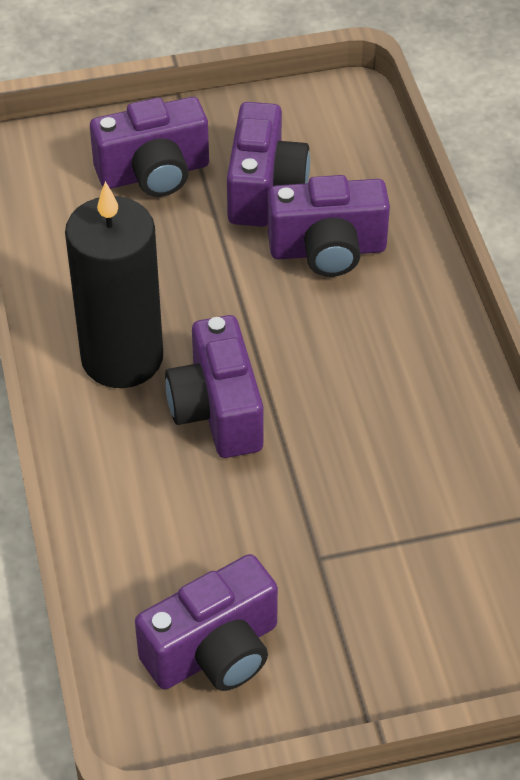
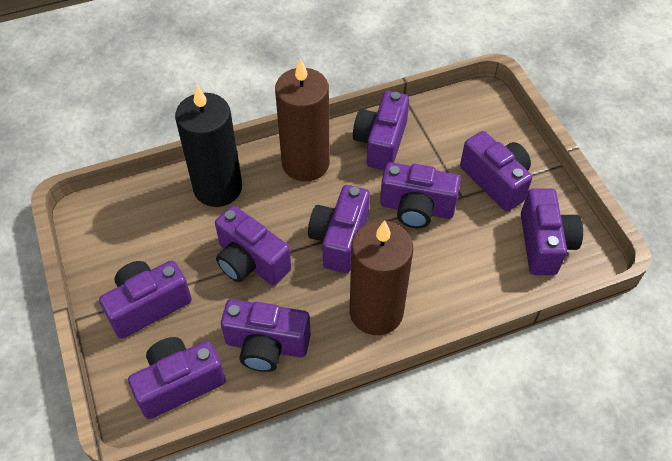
brown candle: none = 0 -> [275,58,330,181] [349,220,413,335] = 2
purple camera: [90,97,209,197] [135,554,278,691] [165,315,264,458] [227,102,310,227] [268,175,390,277] = 5 -> [99,260,192,339] [128,337,226,419] [215,206,291,285] [221,299,311,372] [308,185,370,273] [353,91,409,170] [380,162,461,228] [460,131,532,211] [521,188,583,275] = 9

